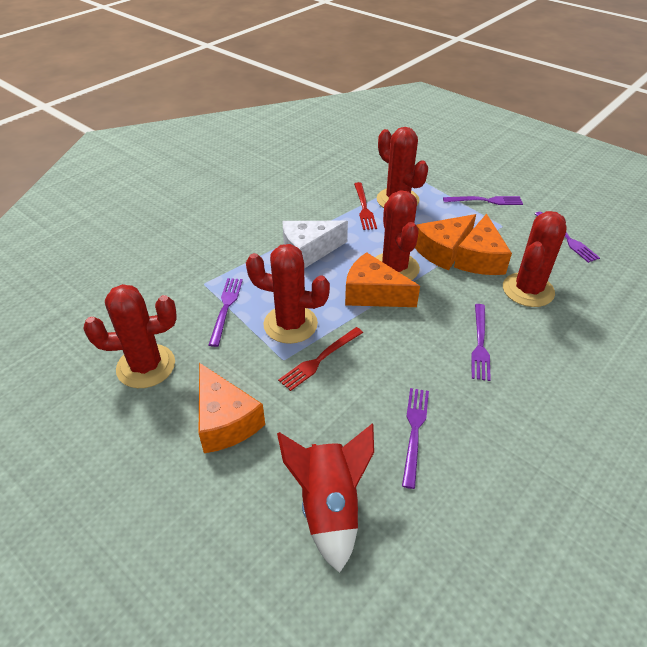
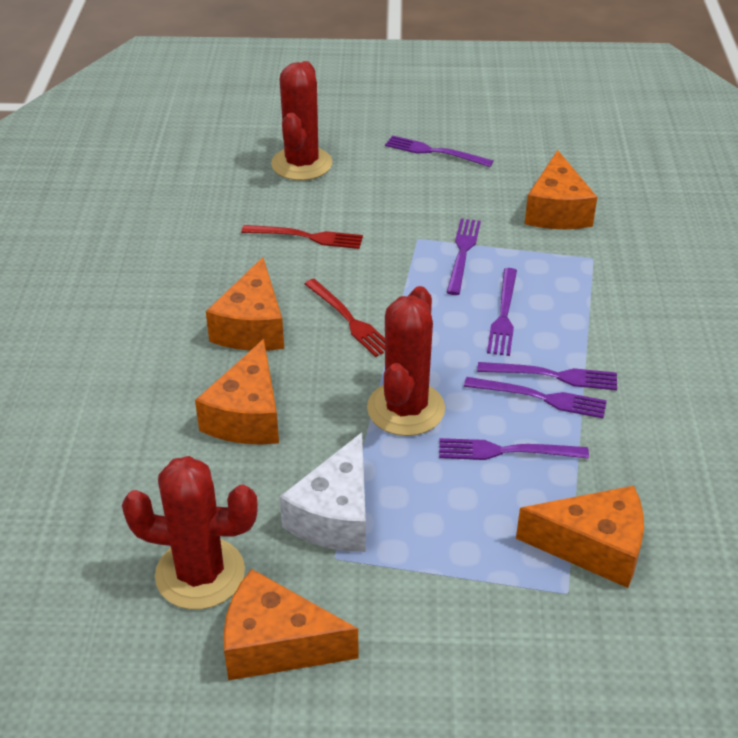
orange cheese: [199,363,265,453] [345,252,420,307] [415,214,476,270] [454,214,512,275] = 4 -> [195,339,279,445] [206,257,284,351] [223,569,359,681] [516,486,644,588] [525,150,597,229] = 5
purple fork: [209,278,243,347] [402,388,429,489] [443,196,523,205] [471,304,491,381] [535,211,600,263] = 5 -> [385,135,494,167] [439,438,589,460] [446,219,481,295] [464,377,607,418] [477,362,617,390] [487,268,517,356] = 6
red cactus: [83,284,177,388] [246,244,330,344] [375,190,420,280] [377,127,428,208] [503,211,567,307] = 5 -> [122,456,258,610] [271,61,332,181] [367,286,445,436] = 3
red rocket: [277,424,374,573] = 1 -> none = 0

